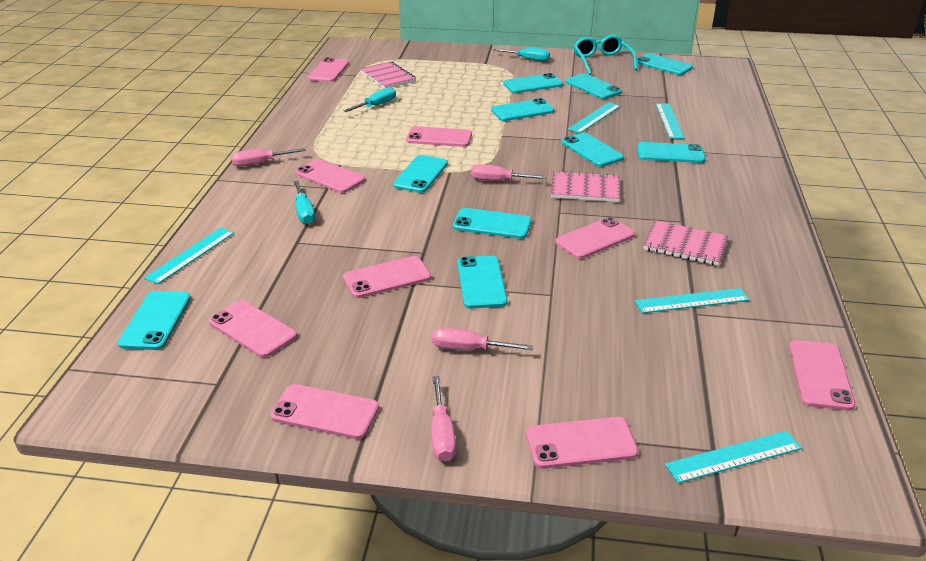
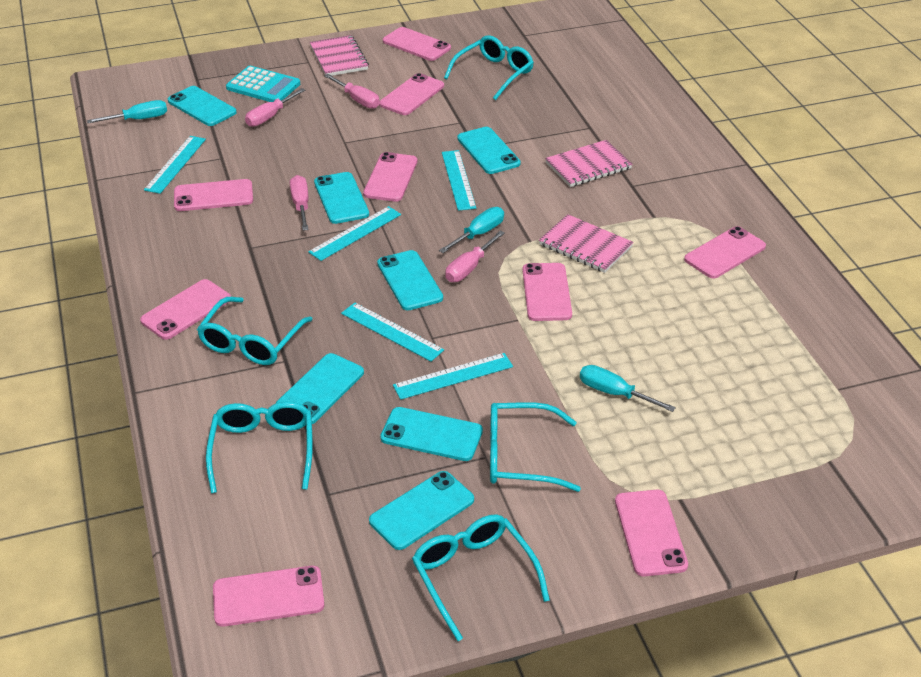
turquoise calculator: none = 0 -> [226,66,300,102] = 1
turquoise glasses: [574,35,638,75] = 1 -> [197,297,313,365] [206,401,313,493] [412,514,550,641] [444,35,534,100] [490,402,581,492] = 5
turquoise phone: [118,291,191,350] [393,155,448,193] [453,208,532,239] [458,256,507,309] [491,98,555,121] [503,73,563,93] [561,133,624,167] [566,73,622,99] [637,53,693,75] [637,142,706,163] = 10 -> [168,86,237,126] [276,353,364,424] [314,172,369,224] [369,471,474,550] [377,250,443,310] [380,407,483,461] [457,127,521,174] = 7

